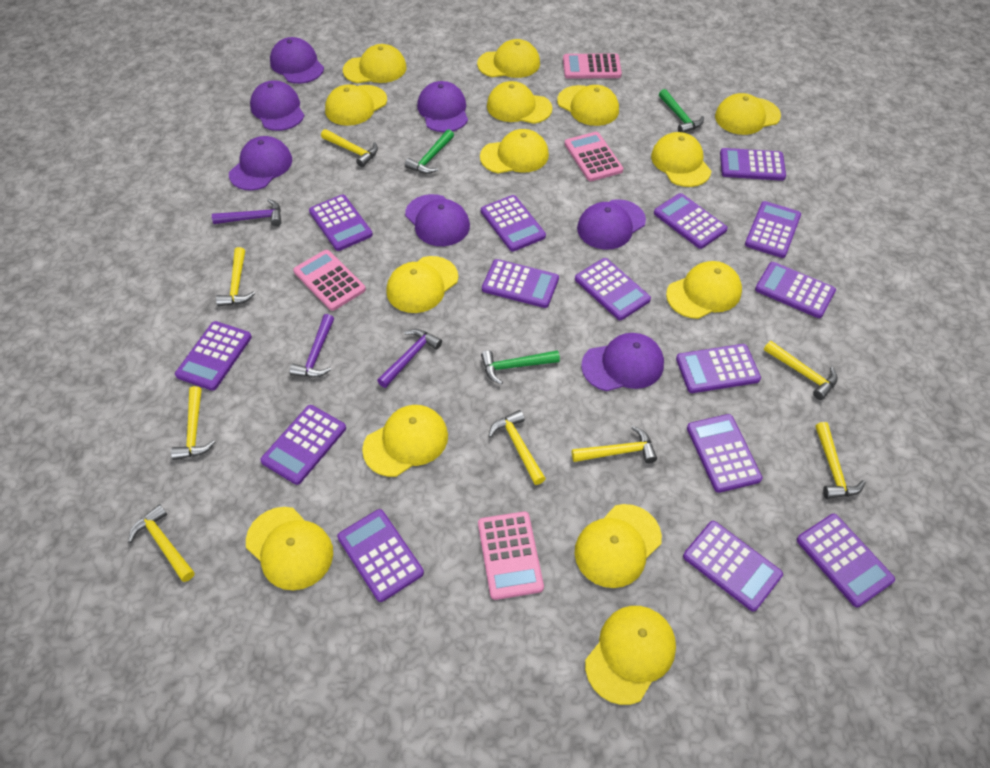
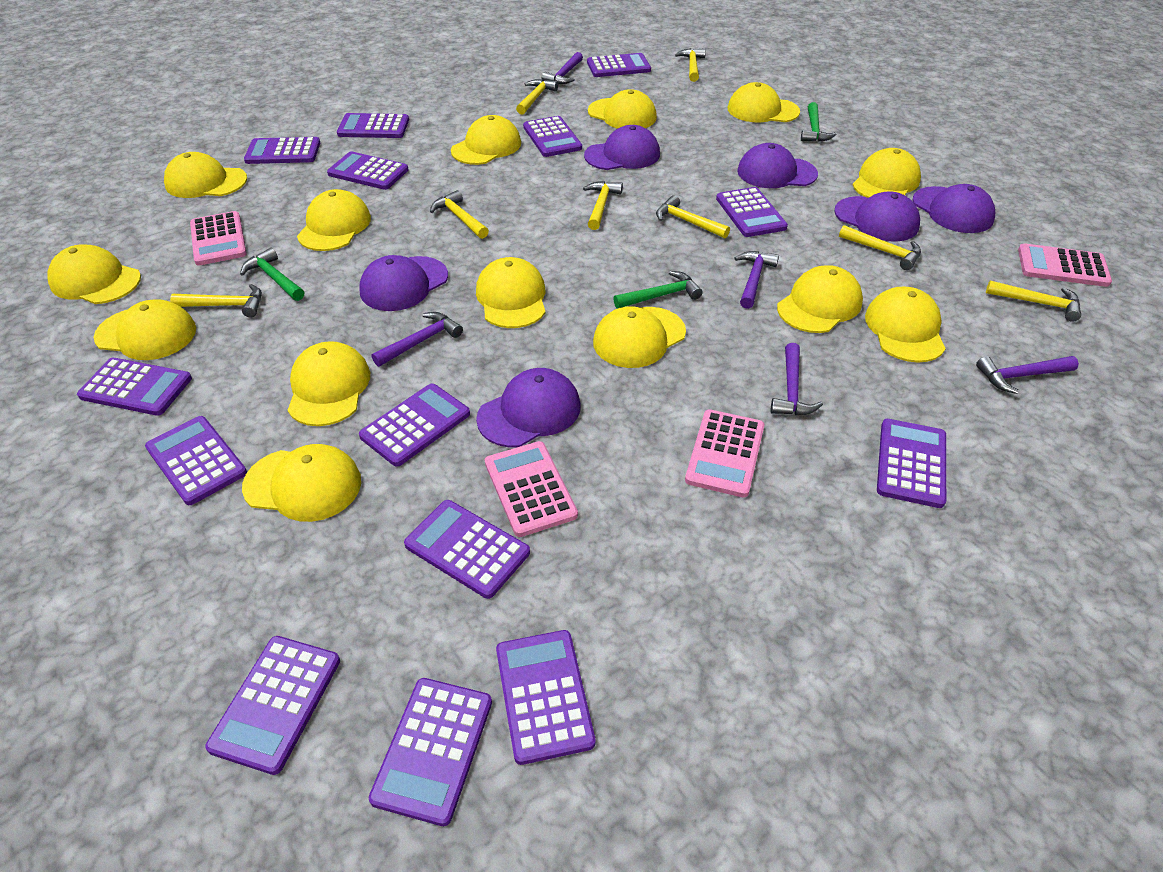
purple calculator: [175,321,252,391] [260,405,346,485] [309,195,373,251] [337,509,424,602] [481,195,546,252] [482,259,559,308] [575,258,651,320] [654,193,728,249] [676,344,761,393] [683,521,783,612] [687,414,763,493] [720,148,786,181] [745,201,801,258] [755,262,836,318] [797,514,895,608] = 15 -> [77,358,192,416] [145,416,247,505] [205,636,340,775] [244,137,320,164] [327,151,408,190] [337,113,409,138] [359,384,470,467] [369,678,492,826] [404,500,530,599] [496,630,595,765] [523,116,582,157] [587,53,651,77] [716,187,788,237] [877,419,946,508] = 14
purple cap: [229,136,292,191] [250,80,304,131] [270,37,324,84] [405,194,470,246] [417,81,468,132] [577,199,646,250] [581,333,664,391] = 7 -> [359,255,448,311] [476,368,581,447] [584,125,660,170] [737,143,818,188] [834,191,920,241] [912,184,995,233] = 6
purple hammer: [212,199,281,226] [289,314,334,377] [377,329,442,388] = 3 -> [371,312,463,367] [542,52,583,84] [735,251,779,309] [771,343,823,415] [976,356,1079,394] = 5

